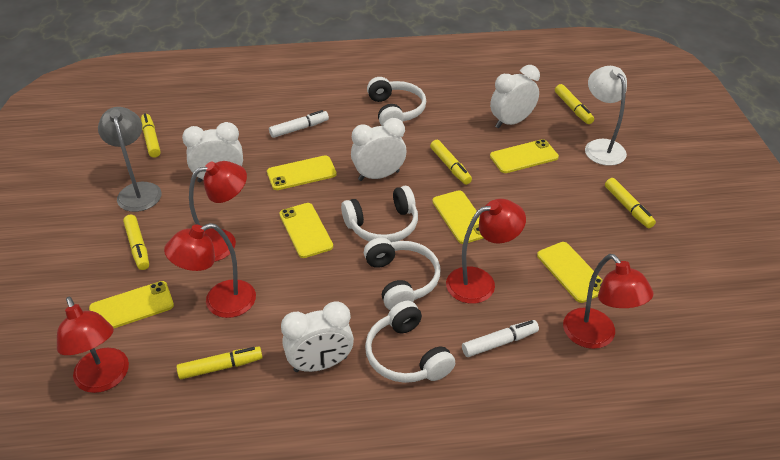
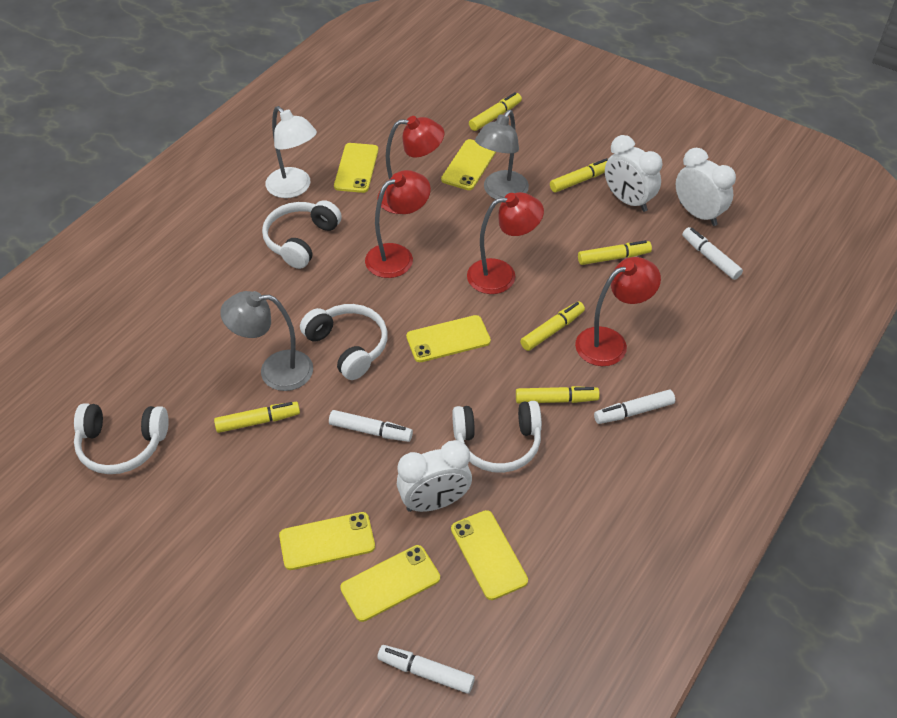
grey lamp: [98,107,161,212] = 1 -> [220,291,313,391] [475,110,529,199] = 2
red lamp: [57,297,129,393] [164,223,256,318] [189,161,247,261] [446,199,526,304] [563,254,653,349] = 5 -> [365,170,431,278] [377,116,444,214] [467,192,544,294] [575,257,661,366] = 4
white clock: [182,122,243,182] [281,301,354,372] [351,118,406,181] [490,65,540,129] = 4 -> [397,440,472,512] [605,135,662,212] [676,148,736,226] = 3
white marker: [269,110,329,138] [462,320,539,357] = 2 -> [329,410,413,442] [377,645,475,694] [594,389,675,424] [682,227,743,280] = 4

